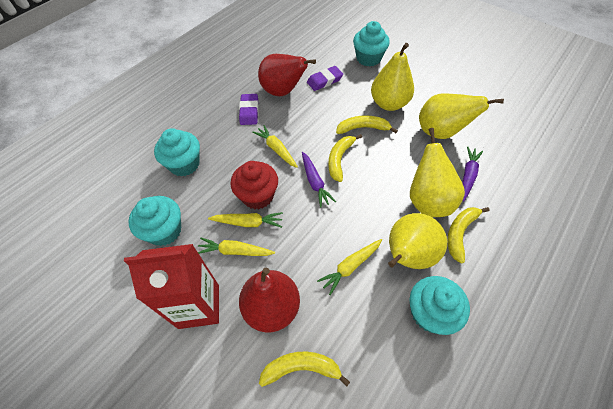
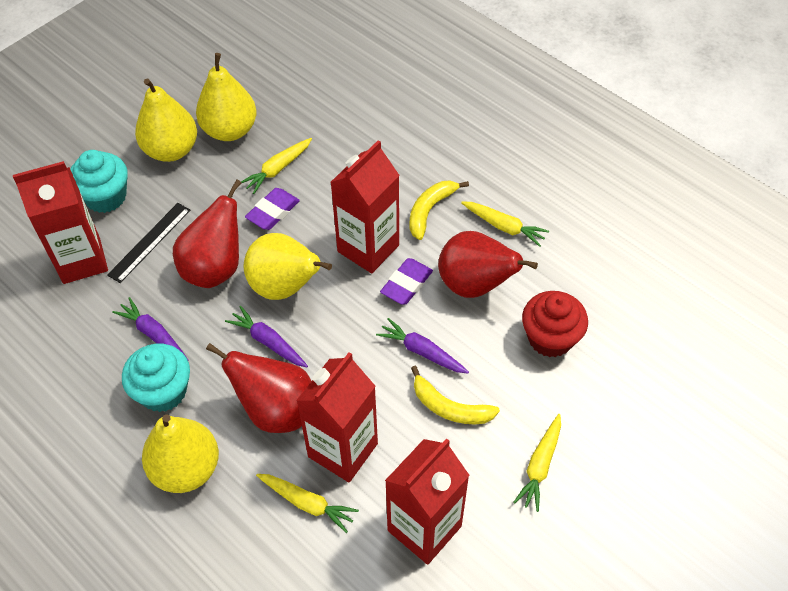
black ruler: none = 0 -> [107,203,190,283] = 1
purple carrot: [302,152,336,207] [462,147,483,201] = 2 -> [112,297,188,360] [225,306,308,367] [376,318,469,374] = 3
red carton: [124,244,219,329] = 1 -> [13,161,108,284] [296,352,378,482] [330,140,399,273] [385,438,469,565] = 4
red pear: [239,268,300,332] [258,54,316,96] = 2 -> [173,179,242,288] [206,343,311,433] [438,231,538,298] = 3
turquoise cupcake: [128,196,181,246] [154,128,200,176] [353,21,390,66] [409,276,470,335] = 4 -> [70,150,128,213] [122,344,190,412] = 2
yellow banana: [259,352,350,387] [328,134,362,182] [336,116,398,134] [447,207,490,264] = 4 -> [410,181,469,240] [411,366,500,424] = 2

